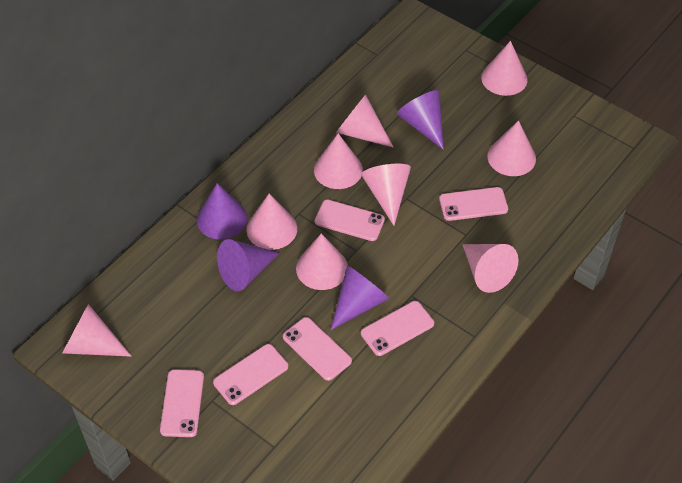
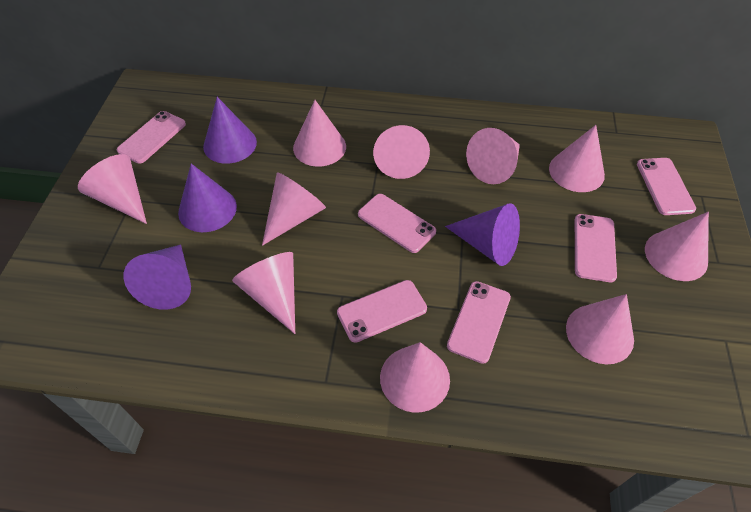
pink cone: [63,304,132,357] [246,194,297,250] [296,233,348,290] [314,133,363,189] [336,94,394,148] [361,164,411,226] [462,244,519,293] [481,41,528,96] [487,120,536,176] = 9 -> [78,154,147,224] [232,252,295,334] [262,172,326,246] [293,100,346,167] [373,125,430,179] [380,342,450,413] [466,128,520,184] [549,125,605,192] [566,294,634,364] [645,212,709,281] = 10

